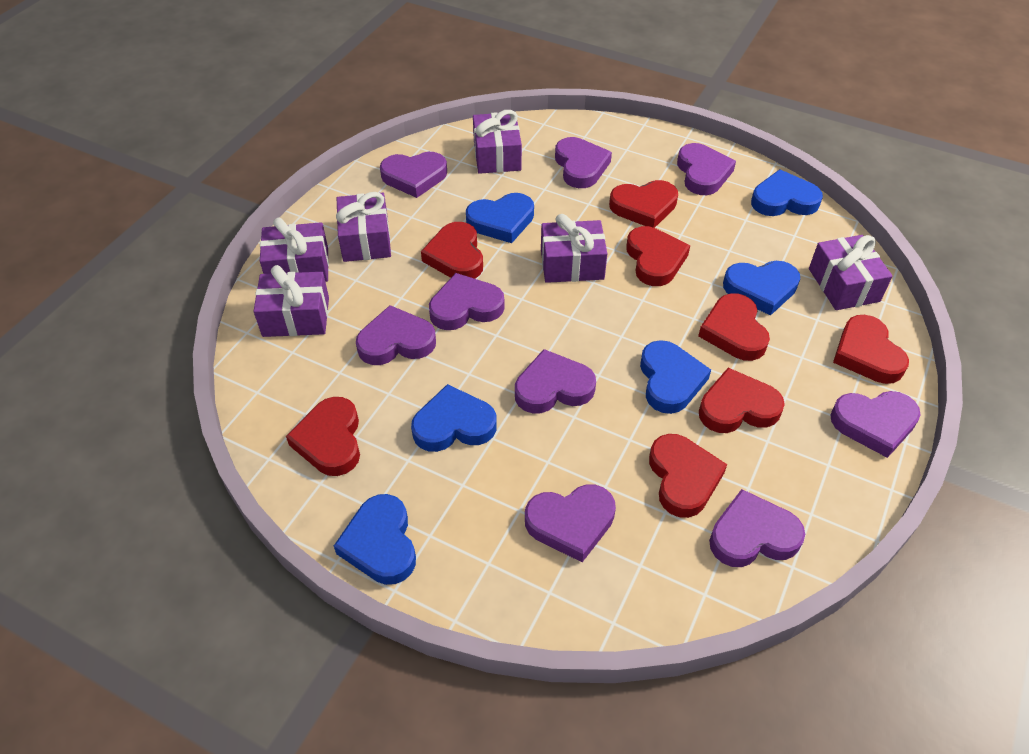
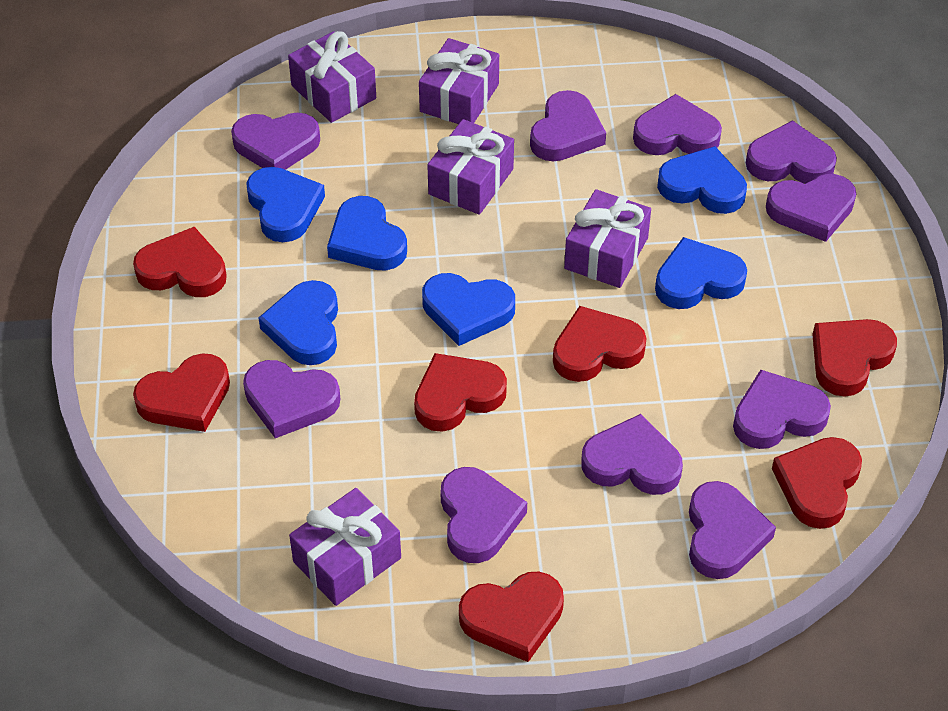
purple gift: [253,265,329,337] [260,217,329,282] [336,192,391,262] [473,110,522,174] [541,214,607,283] [809,235,893,310] = 6 -> [288,31,376,123] [289,488,401,606] [419,38,499,124] [427,119,514,215] [564,189,651,288] = 5
purple heart: [356,305,436,365] [380,152,447,198] [429,273,505,330] [515,349,596,413] [525,484,616,562] [555,137,612,188] [677,143,736,195] [709,489,805,567] [830,391,921,458] = 9 -> [231,113,320,170] [243,360,340,438] [440,467,527,563] [530,90,606,161] [581,414,683,495] [633,94,722,155] [689,481,776,579] [733,370,831,449] [746,120,837,184] [766,174,856,242] = 10
red heart: [286,397,360,476] [421,222,483,279] [609,180,678,228] [626,226,690,286] [649,434,727,518] [698,293,770,361] [699,368,785,433] [833,315,909,384] = 8 -> [133,227,227,297] [133,353,230,432] [414,353,507,432] [459,572,564,662] [553,306,647,382] [772,437,862,529] [812,319,897,397] = 7

